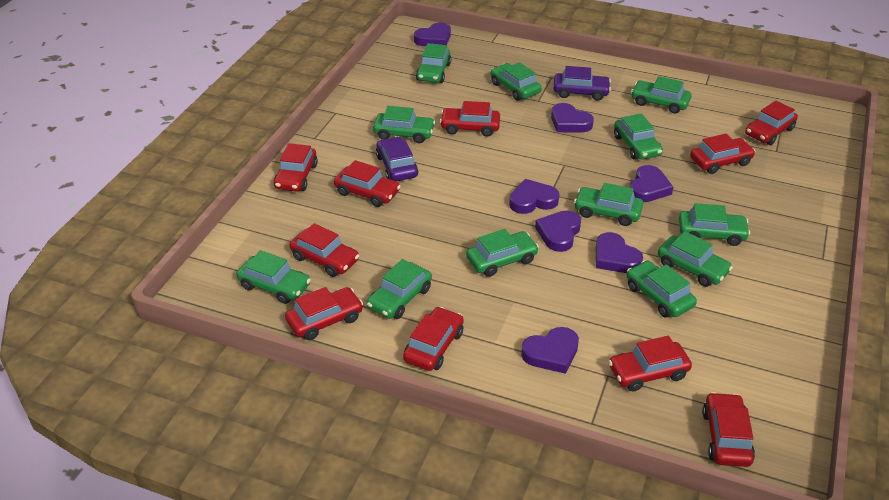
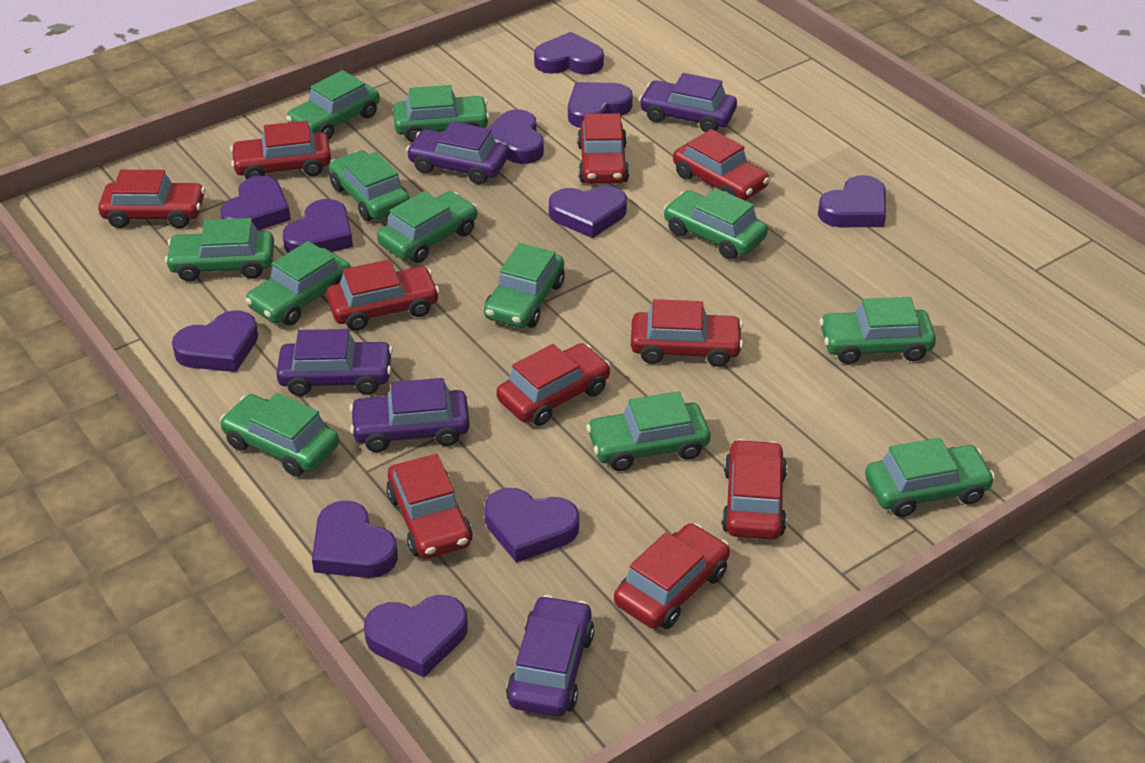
purple car: [376,137,418,181] [553,66,611,101] = 2 -> [276,329,393,396] [349,378,470,452] [406,121,508,184] [506,595,594,716] [639,73,737,132] = 5
purple heart: [414,23,451,46] [509,179,560,214] [521,327,579,374] [535,211,581,252] [551,103,594,132] [596,232,643,273] [629,165,673,202] = 7 -> [172,310,258,372] [220,176,291,230] [283,199,353,253] [312,500,398,578] [364,595,468,677] [484,488,579,563] [488,109,544,164] [534,32,604,75] [549,186,627,238] [568,82,633,128] [818,175,886,227] = 11

